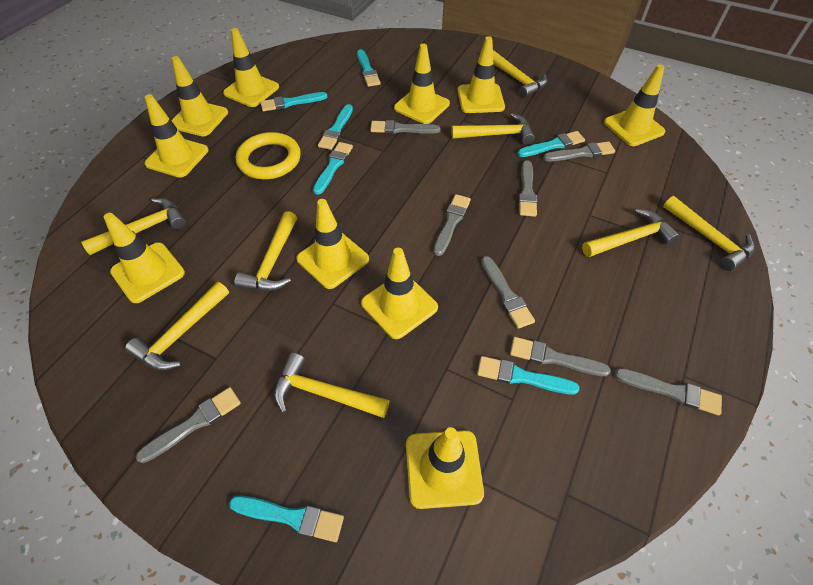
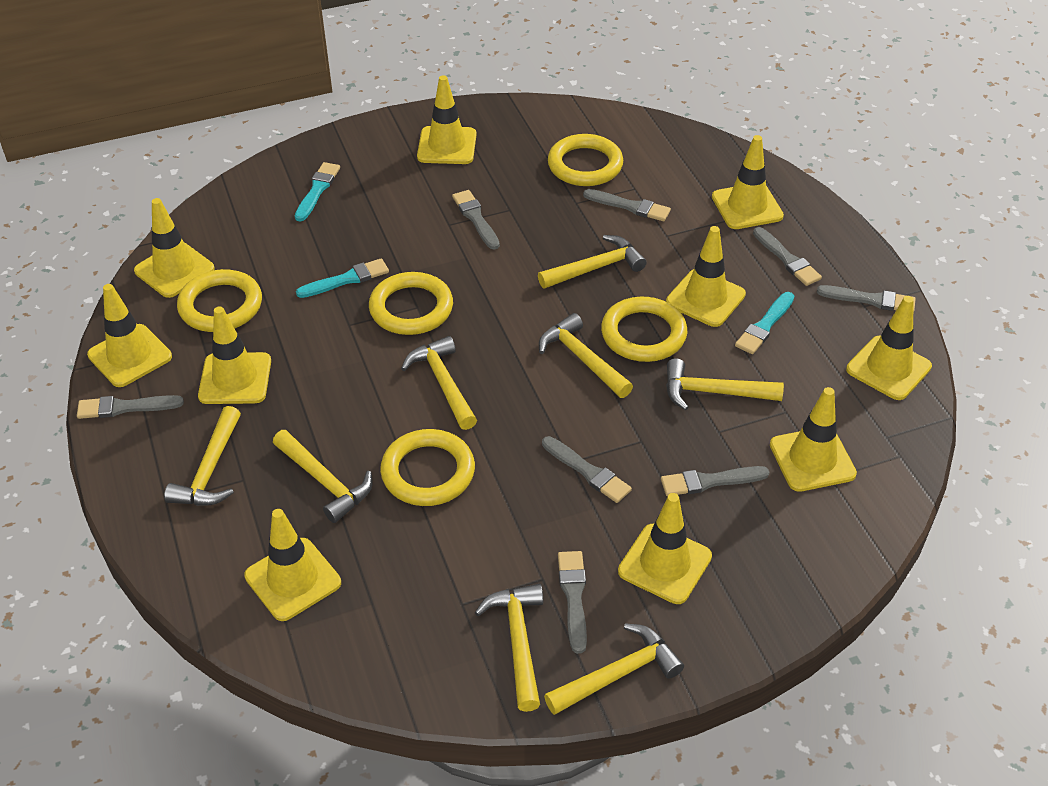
turquoise brush: [229,496,344,542] [260,92,327,112] [313,142,353,195] [318,104,353,150] [357,49,381,87] [477,356,579,395] [518,131,585,157] = 7 -> [295,162,340,221] [296,258,389,298] [735,292,794,354] = 3
yellow ring: [236,132,301,180] = 1 -> [177,269,262,332] [369,272,453,335] [380,429,475,506] [548,134,623,186] [601,297,687,362] = 5

